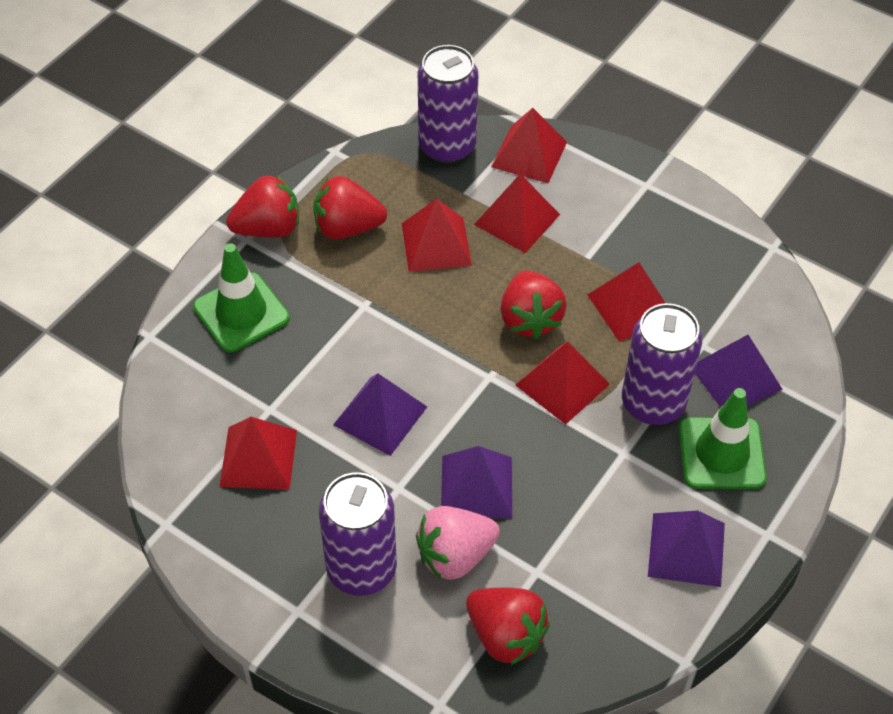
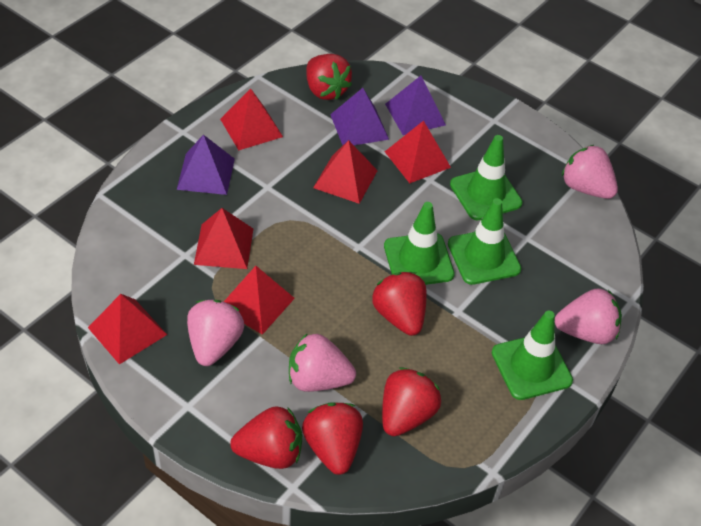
green traffic cone: [193,243,290,352] [679,388,766,489] = 2 -> [384,202,455,285] [448,198,522,285] [450,135,523,221] [492,311,573,400] = 4
pink strawberry: [416,506,500,580] = 1 -> [187,300,244,366] [289,333,356,392] [555,288,622,344] [562,145,618,199] = 4
purple can: [319,472,397,596] [418,45,478,163] [622,303,702,425] = 3 -> none = 0
purple pyramid: [333,374,427,456] [441,446,512,518] [648,511,725,587] [695,335,783,407] = 4 -> [177,135,235,195] [330,88,389,145] [385,76,446,135] = 3
red strawberry: [226,175,299,237] [313,176,387,239] [466,588,550,665] [500,270,567,339] = 4 -> [230,406,302,469] [302,402,363,475] [306,54,352,100] [372,272,427,336] [382,367,441,436] = 5

